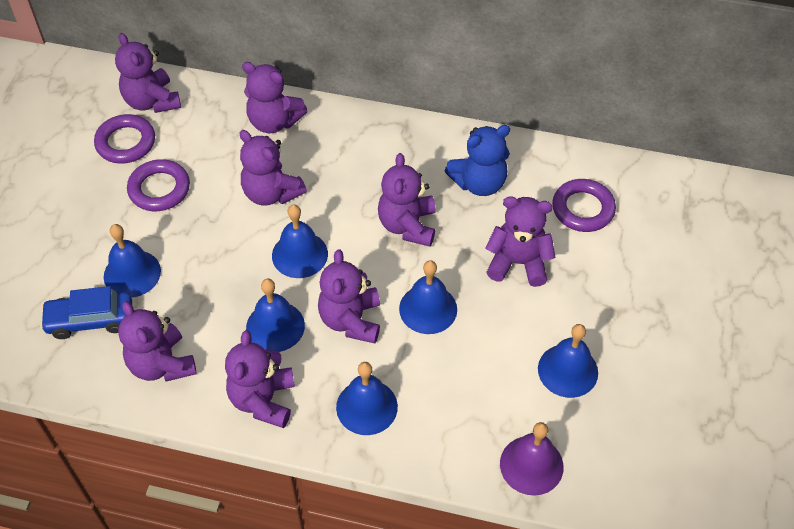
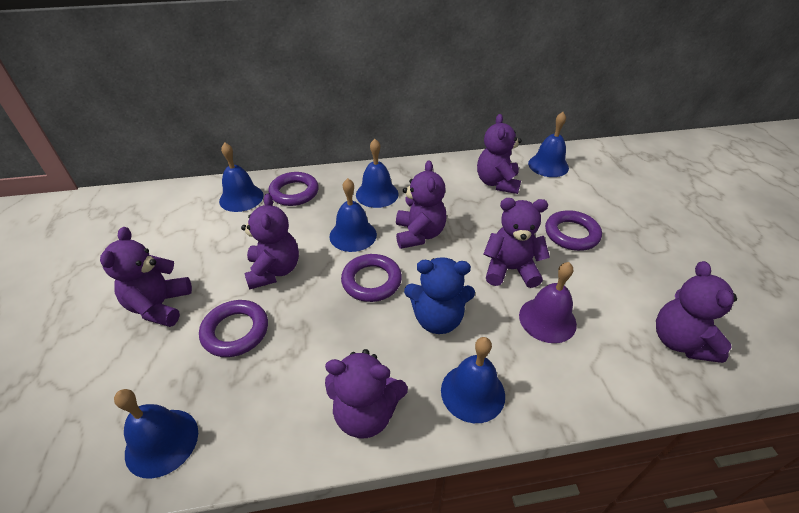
blue car: [40,286,132,339] = 1 -> none = 0
purple ring: [94,114,155,164] [127,159,190,211] [552,179,616,232] = 3 -> [199,300,268,357] [268,172,319,206] [341,254,402,302] [545,210,602,251] = 4
purple teddy bear: [115,33,181,113] [118,301,197,382] [225,330,295,428] [240,130,307,205] [242,62,308,133] [318,249,380,343] [378,153,436,247] [485,196,556,287] = 8 -> [100,227,192,327] [241,193,299,290] [325,349,408,438] [396,160,447,249] [477,114,522,194] [484,198,550,288] [656,261,737,363] = 7

